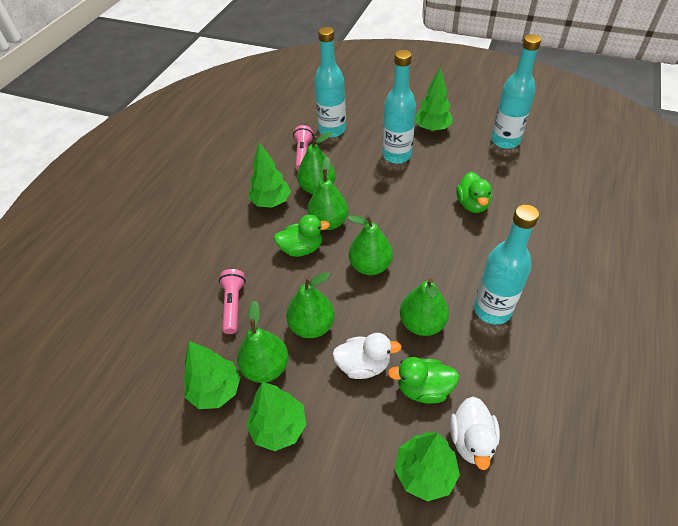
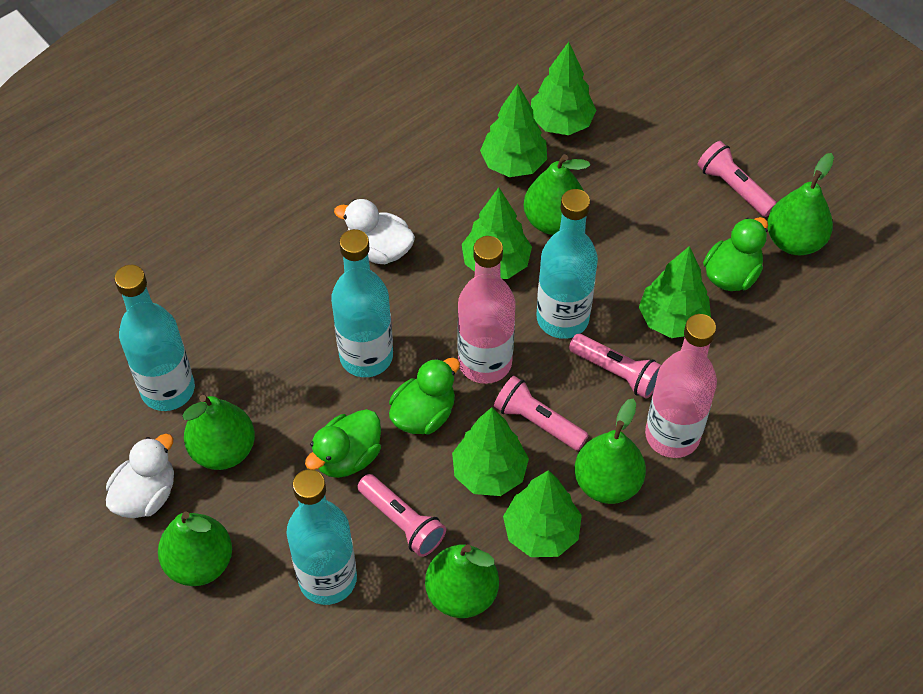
green tree: [184,341,241,409] [246,382,306,451] [248,142,291,208] [395,432,460,502] [415,68,453,132] = 5 -> [452,407,529,496] [462,187,532,279] [480,84,547,177] [503,470,582,557] [531,42,596,135] [639,246,711,338] = 6
pink bottle: none = 0 -> [457,236,516,384] [645,314,717,458] = 2
pink flashlight: [219,269,246,334] [293,125,314,171] = 2 -> [357,474,446,557] [494,376,589,451] [569,334,661,399] [697,141,777,217] = 4

